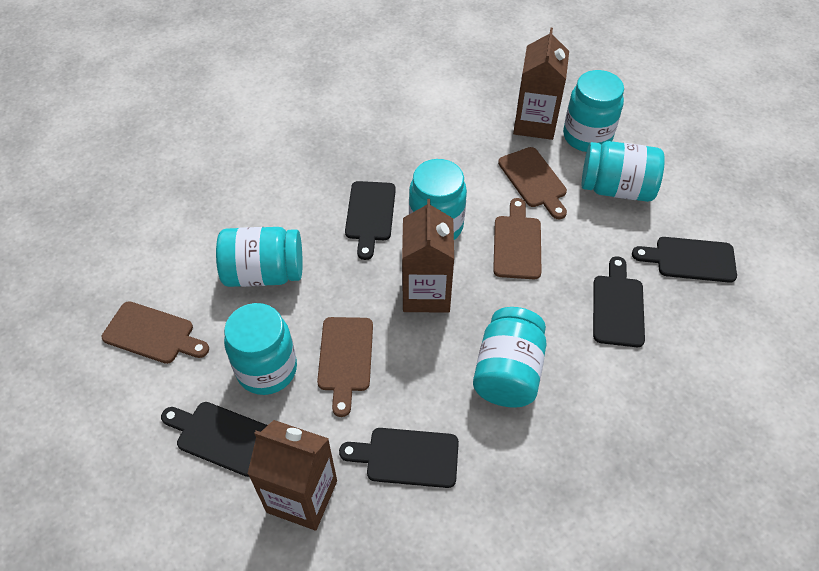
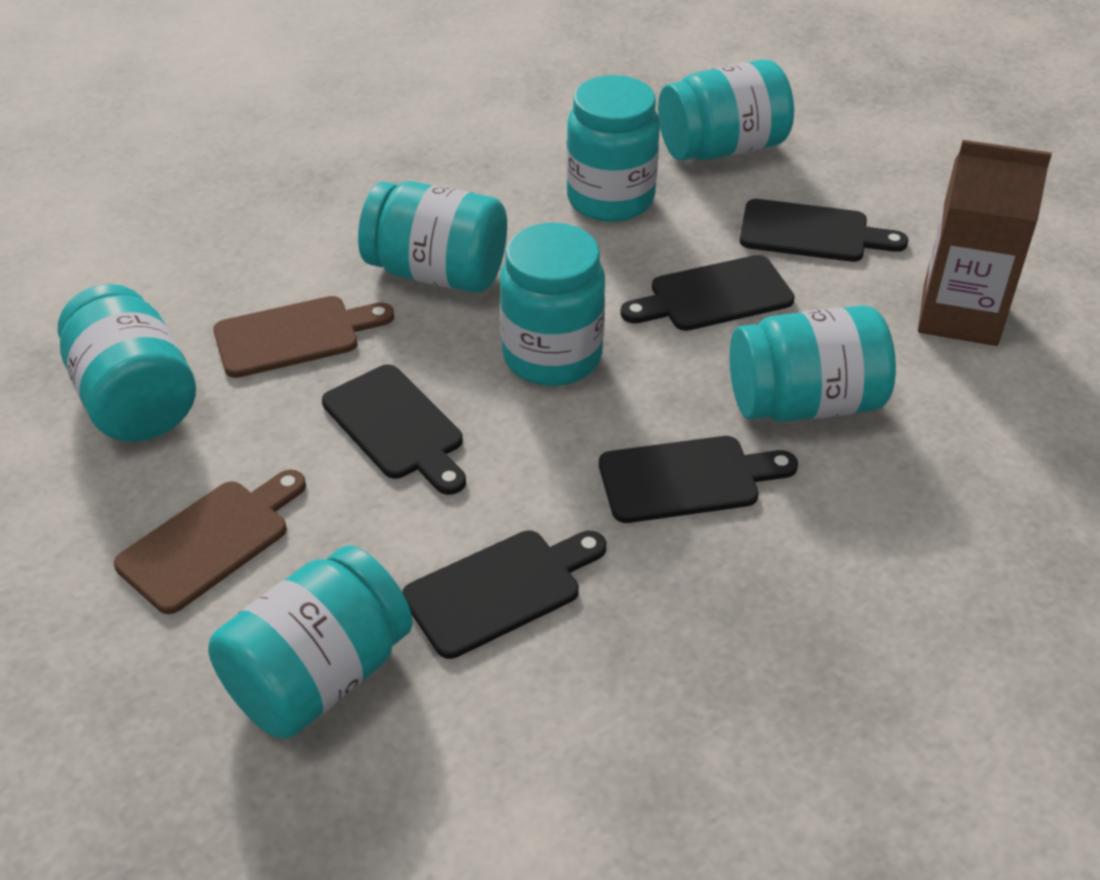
brown carton: [247,420,337,531] [402,199,454,313] [513,28,569,140] = 3 -> [918,140,1052,346] = 1
brown cutting board: [102,301,209,364] [317,317,373,417] [493,198,541,279] [498,147,567,219] = 4 -> [114,470,306,614] [213,296,394,378] = 2
turquoise jar: [216,227,303,287] [224,303,297,395] [409,159,467,240] [473,307,547,408] [563,70,624,152] [582,141,665,202] = 6 -> [58,284,196,442] [208,545,413,739] [358,181,507,293] [500,223,605,386] [566,75,660,222] [658,59,794,161] [729,306,896,422] = 7

